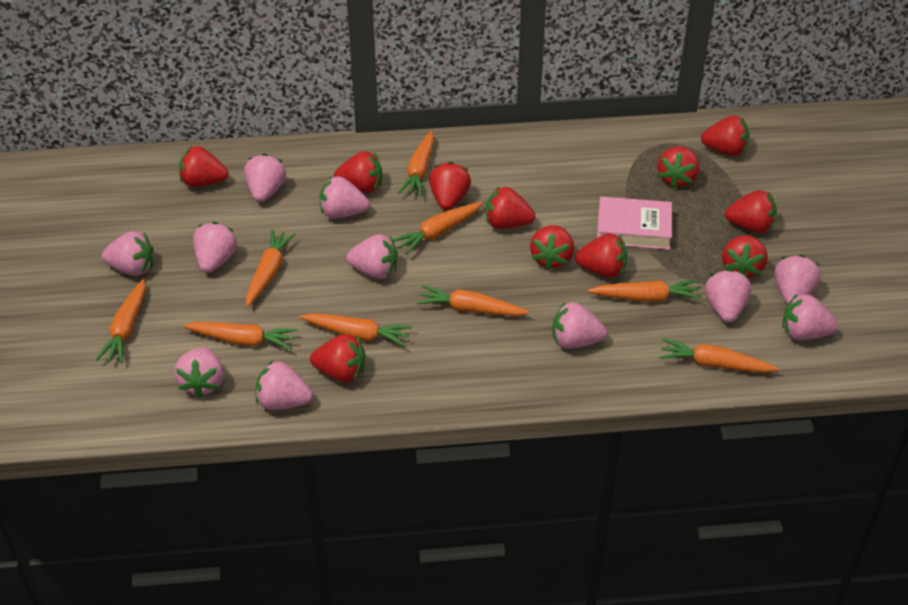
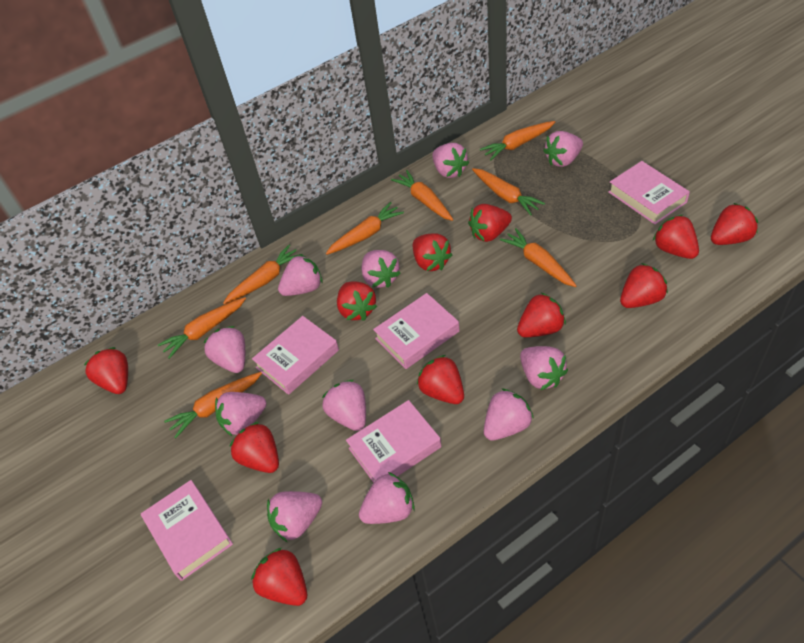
orange carrot: [95,279,146,363] [183,322,298,350] [246,229,296,307] [299,313,412,347] [393,202,483,254] [398,130,434,197] [417,285,530,316] [588,280,701,302] [660,338,779,373] = 9 -> [158,297,246,359] [164,372,262,438] [223,245,303,304] [326,202,404,255] [391,170,453,221] [472,168,545,215] [480,121,555,160] [500,228,577,287] = 8
pink book: [597,197,672,250] = 1 -> [141,480,233,581] [252,316,339,395] [346,400,442,483] [373,293,460,369] [608,161,690,224] = 5

